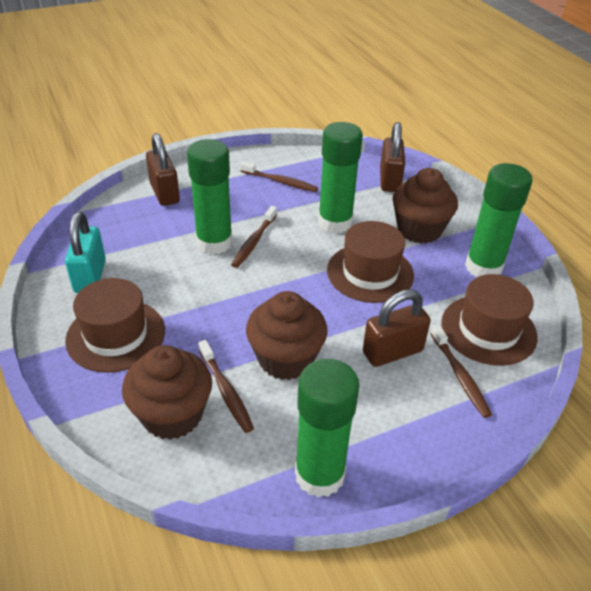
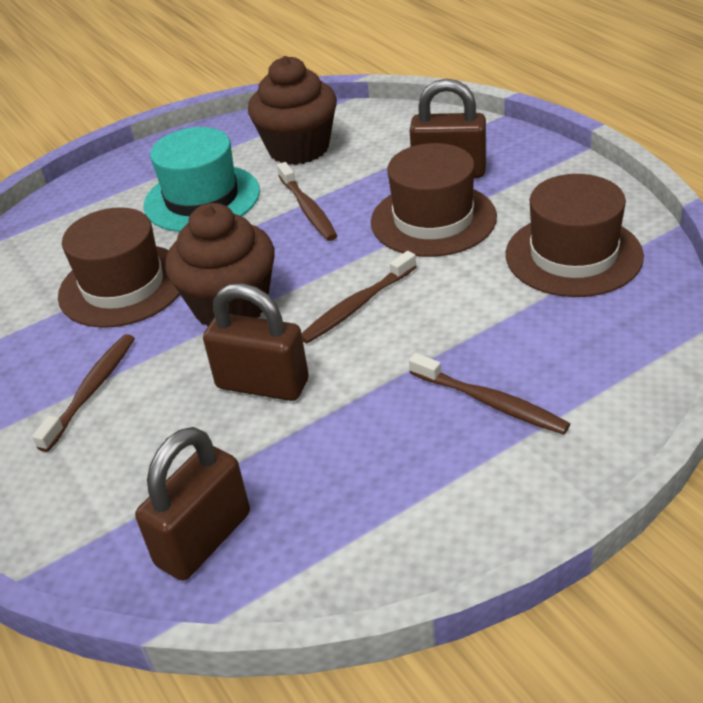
brown cupcake: [122,345,212,440] [246,291,328,380] [392,168,458,244] = 3 -> [165,203,275,326] [248,56,337,165] = 2
green glue stick: [187,139,233,255] [295,359,360,498] [318,122,363,233] [465,163,532,277] = 4 -> none = 0
turquoise hat: none = 0 -> [143,127,260,232] = 1
turquoise padlock: [65,212,106,293] = 1 -> none = 0

